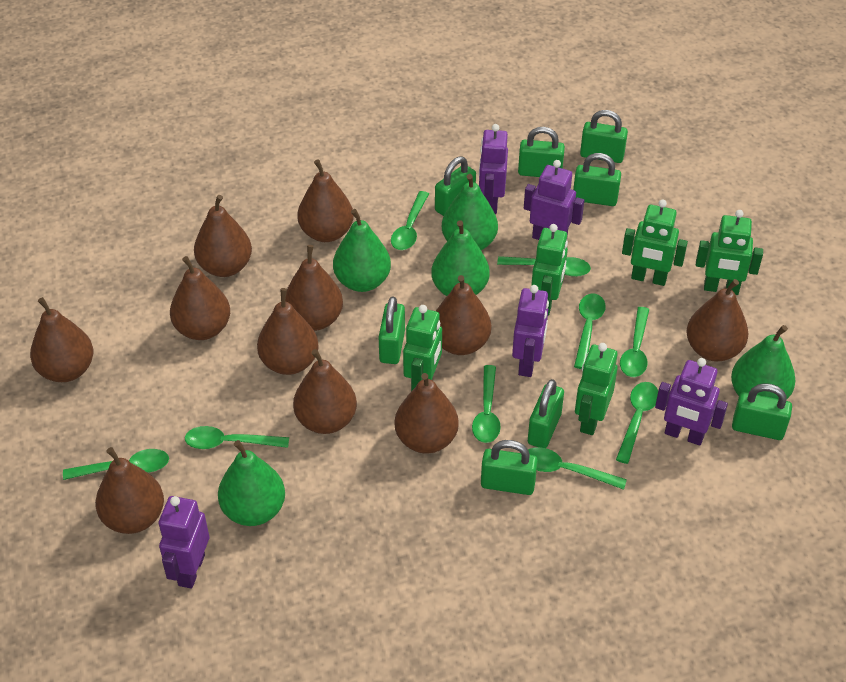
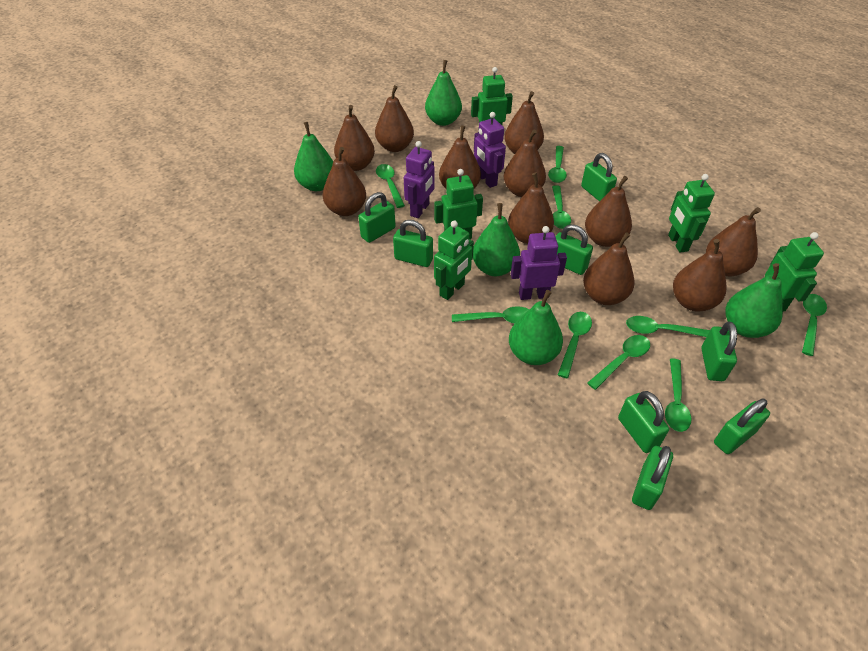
purple robot: [159,496,209,589] [479,124,508,214] [512,285,549,377] [524,160,584,240] [655,358,728,445] = 5 -> [404,141,435,218] [474,112,506,188] [511,226,567,300] = 3

